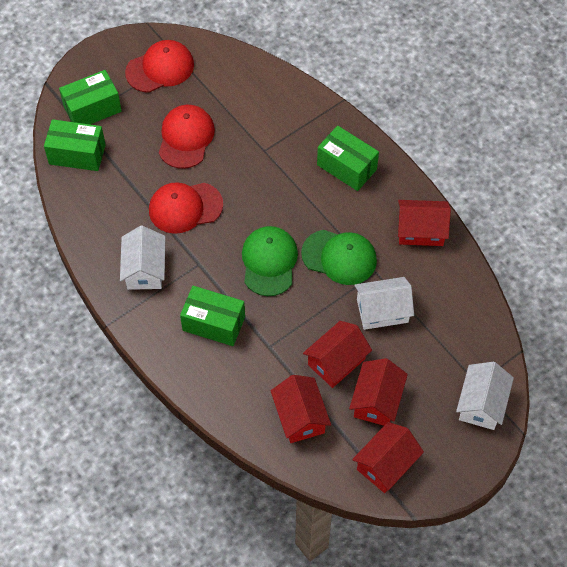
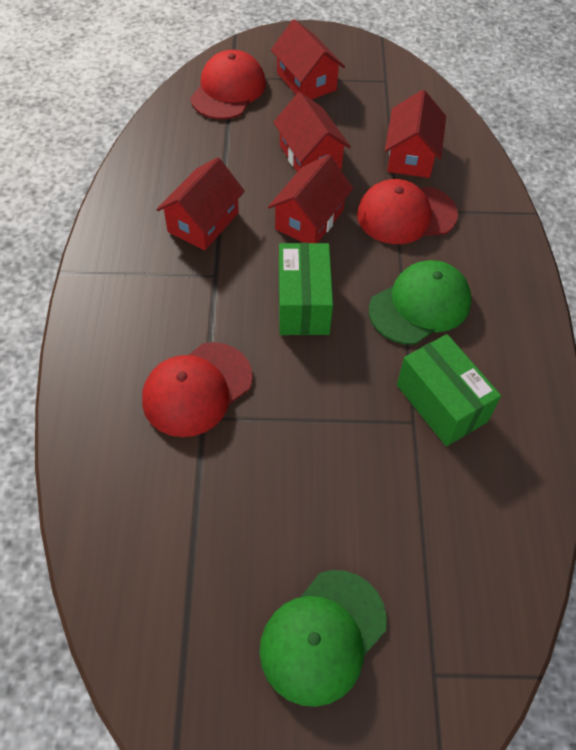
green box: [44,119,106,171] [59,70,122,124] [180,286,245,346] [317,126,379,191] = 4 -> [279,243,333,335] [397,334,501,446] = 2
white house: [120,226,165,290] [354,277,414,330] [456,362,514,430] = 3 -> none = 0

